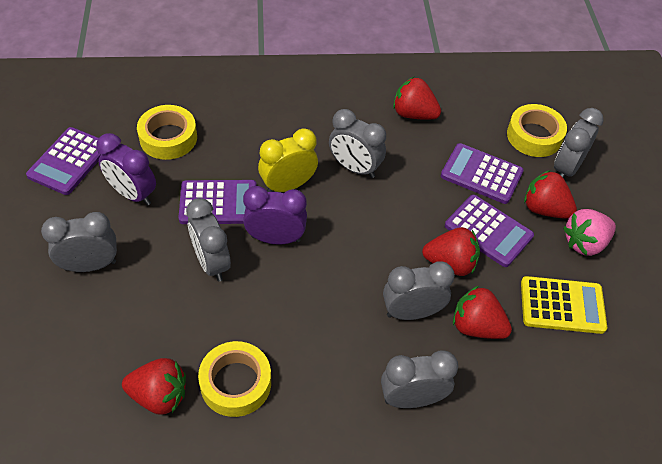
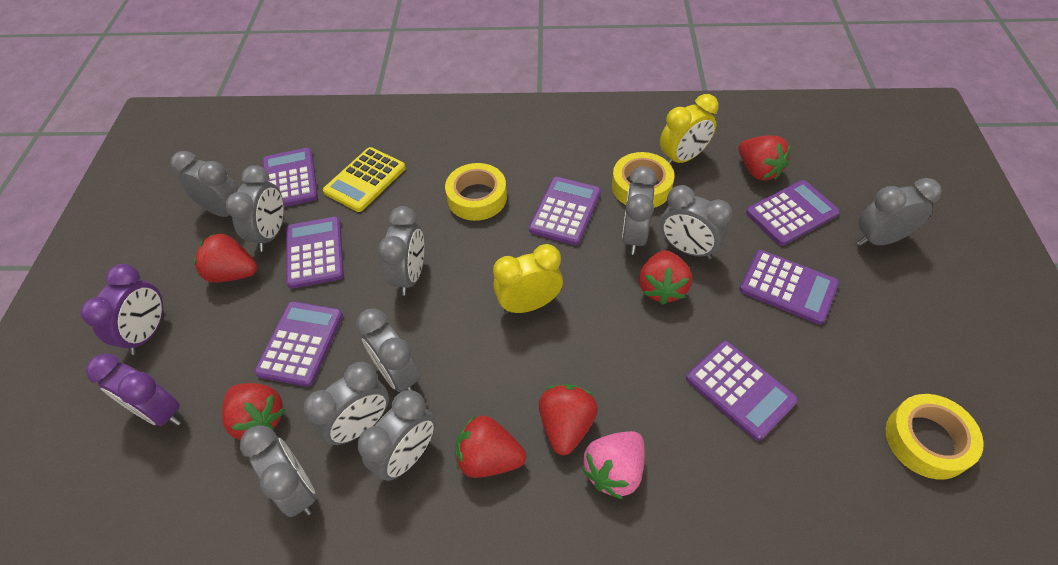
grey clock: [41,212,117,272] [186,198,231,282] [329,109,386,178] [381,350,458,408] [383,261,455,320] [554,108,604,178] = 6 -> [170,151,239,217] [226,165,284,251] [240,425,316,517] [303,362,389,445] [356,309,421,392] [358,390,435,481] [378,206,424,296] [622,166,657,255] [660,185,732,259] [857,178,942,246] = 10
purple calculator: [26,127,101,195] [178,180,257,224] [441,143,523,204] [445,195,534,267] = 4 -> [254,301,343,387] [263,148,318,207] [286,217,344,289] [529,177,601,245] [686,341,798,441] [739,250,839,325] [746,180,840,246] = 7
red strawberry: [122,358,186,415] [393,77,441,120] [422,227,480,276] [453,286,512,339] [524,170,577,219] = 5 -> [194,233,257,282] [222,383,285,440] [455,415,526,478] [539,384,598,455] [639,250,692,305] [739,135,791,180] = 6
yellow clock: [258,128,318,192] = 1 -> [493,244,563,314] [660,94,719,164] = 2

